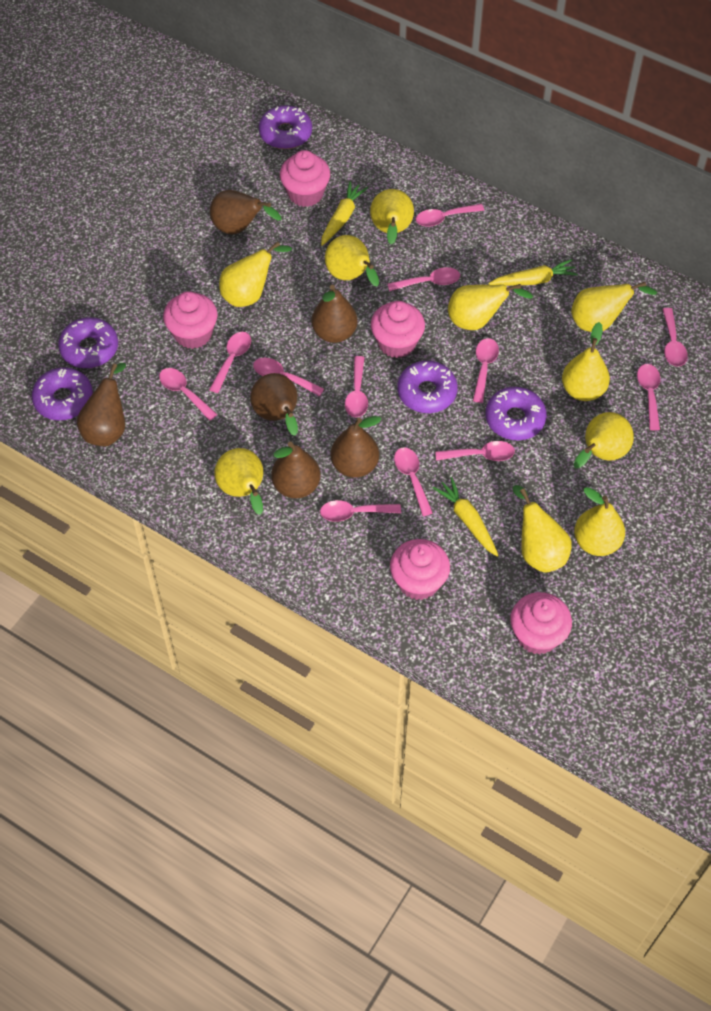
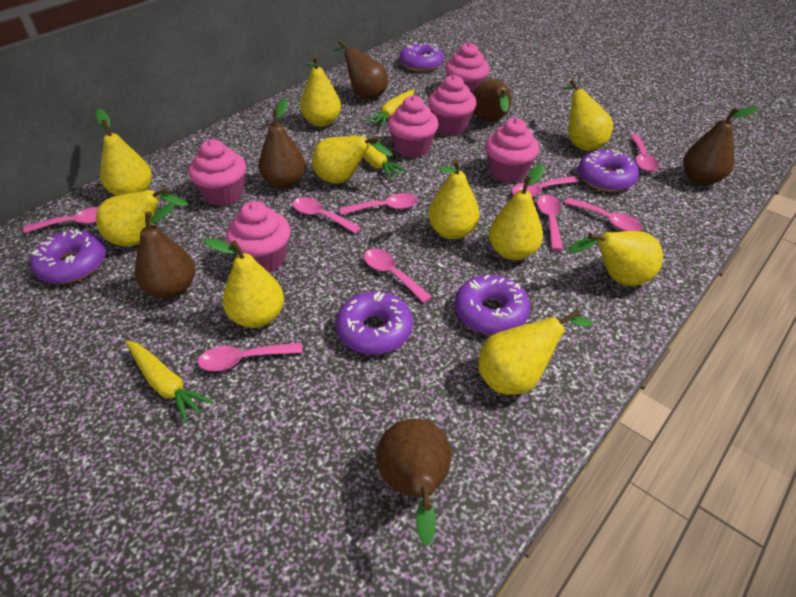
pink cupcake: [163,291,217,349] [280,150,330,207] [371,301,425,358] [390,539,450,600] [510,592,572,655] = 5 -> [188,139,246,206] [226,201,291,273] [388,95,439,158] [428,75,477,135] [445,42,490,94] [485,118,539,183] = 6
pink spoon: [159,368,217,421] [209,332,251,393] [253,358,324,396] [320,500,401,522] [345,356,368,418] [388,267,460,291] [394,447,433,516] [416,204,484,227] [435,441,515,461] [473,338,499,403] [637,364,660,430] [662,308,688,367] = 12 -> [23,207,99,233] [198,342,303,371] [292,197,361,234] [340,193,418,215] [364,249,432,303] [512,176,579,197] [537,195,563,251] [564,198,642,231] [630,134,659,172] = 9

